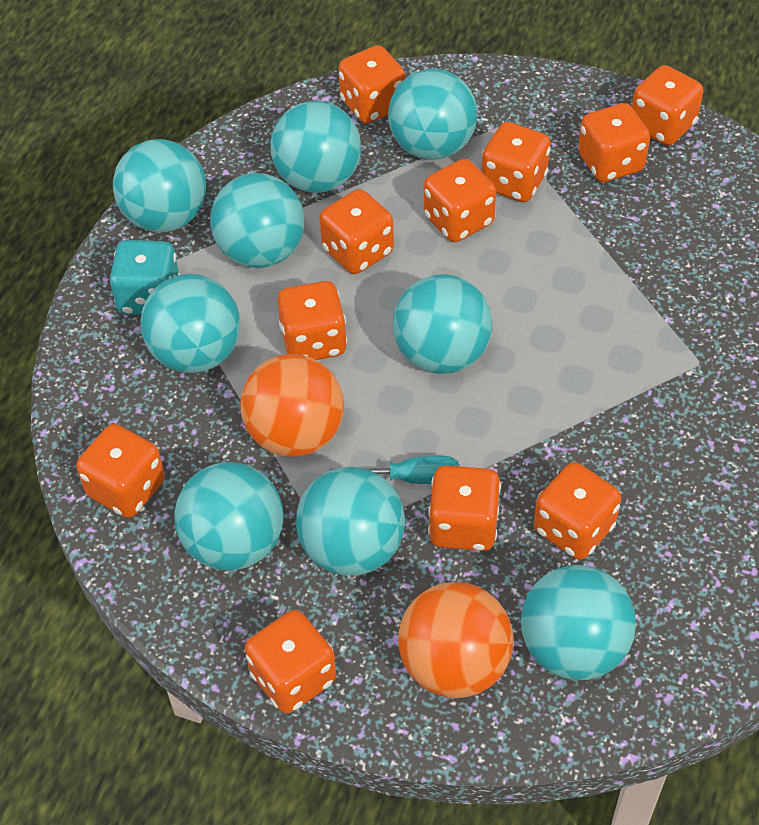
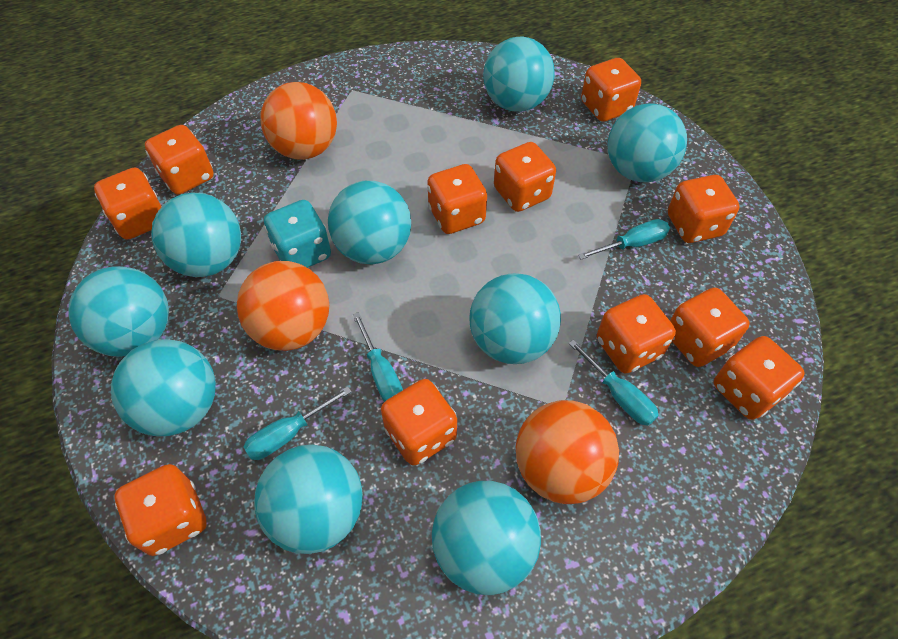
orange ball: [240,354,344,457] [398,582,514,698] = 2 -> [237,261,329,351] [260,82,337,160] [516,400,619,504] = 3
turquoise screwdriver: [329,456,459,484] = 1 -> [244,386,352,460] [352,312,403,402] [568,339,659,426] [578,219,670,260] = 4

